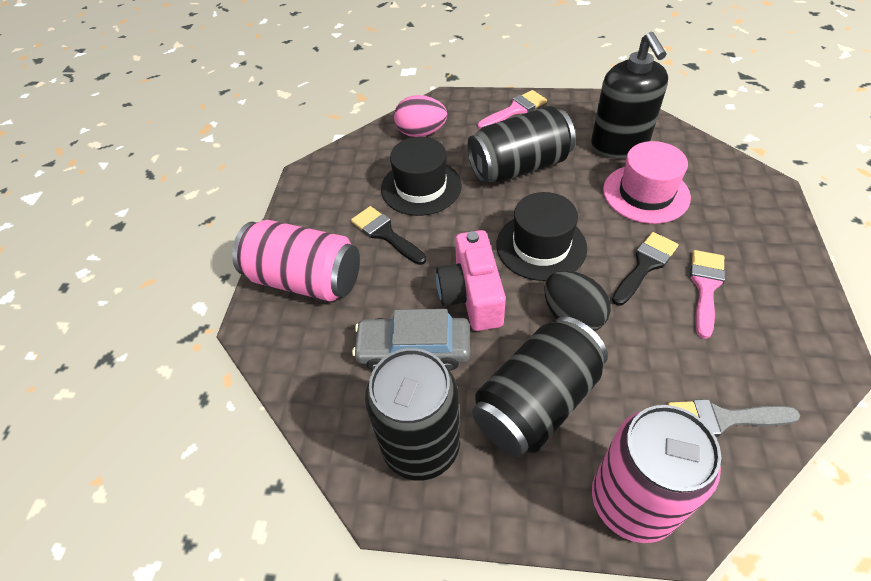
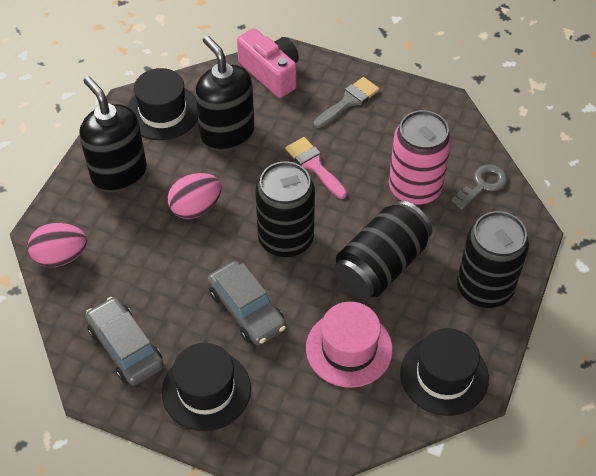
black brush: [351,206,426,265] [612,232,679,306] = 2 -> none = 0
black egg: [544,271,611,331] = 1 -> none = 0
black hat: [381,137,462,216] [496,192,587,281] = 2 -> [127,68,198,140] [162,343,251,431] [400,328,489,416] = 3
black soap dispenser: [591,32,668,159] = 1 -> [79,76,147,192] [195,36,255,151] = 2
grey car: [352,309,470,371] = 1 -> [85,297,164,386] [207,261,286,346] = 2
grey key: none = 0 -> [451,164,508,210] = 1
pink brush: [478,90,547,129] [690,250,725,339] = 2 -> [285,137,347,199] = 1
pink can: [232,220,360,301] [592,405,721,543] = 2 -> [389,110,452,206] = 1
pink egg: [394,95,447,137] = 1 -> [28,223,87,267] [168,173,221,219] = 2

